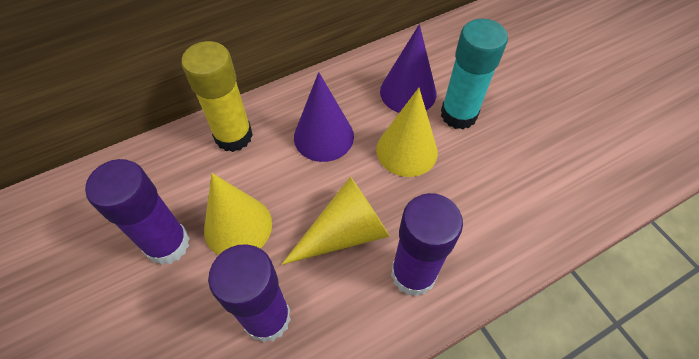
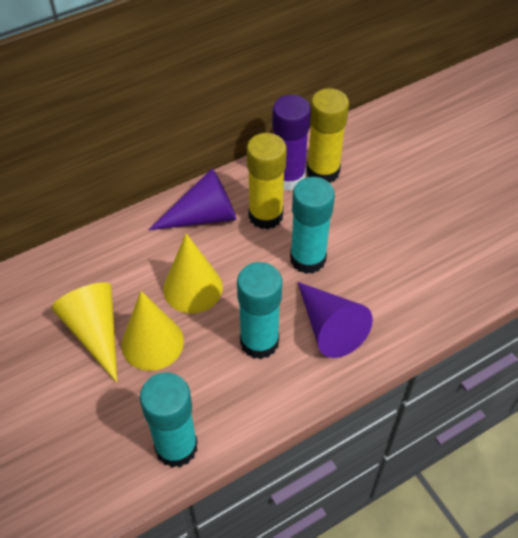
purple glue stick: [85,159,190,265] [208,244,291,343] [391,193,463,297] = 3 -> [272,95,311,191] = 1
turquoise glue stick: [441,19,508,130] = 1 -> [140,373,198,468] [237,262,282,359] [290,177,335,274] = 3
yellow glue stick: [181,41,253,152] = 1 -> [247,133,287,230] [307,88,349,183] = 2

